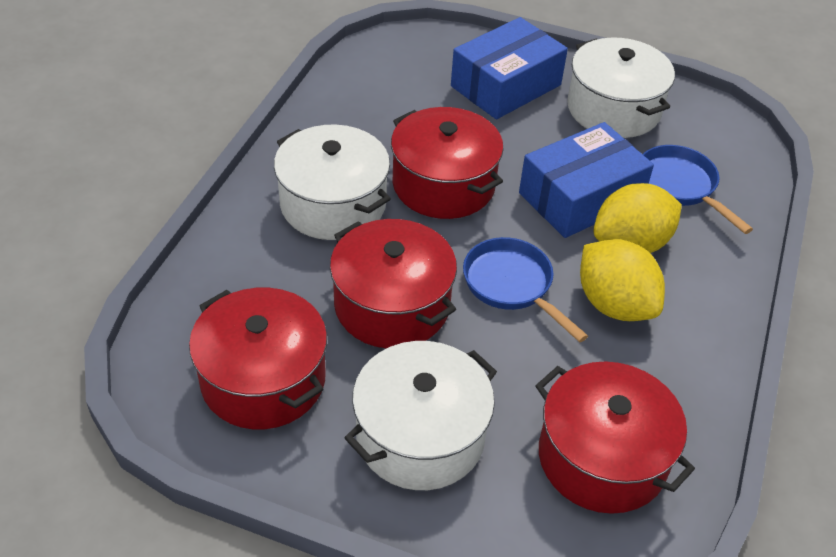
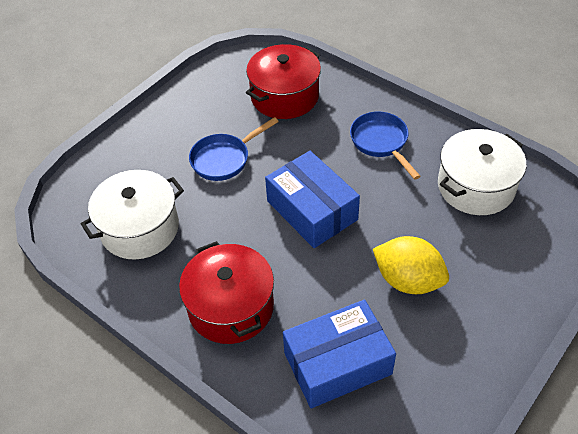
red pot: [189,288,327,429] [330,219,457,348] [391,107,504,219] [535,361,695,514] = 4 -> [179,241,274,344] [246,44,321,119] = 2
white pot: [274,125,391,240] [345,341,497,490] [567,38,675,138] = 3 -> [81,170,184,260] [438,129,526,215] = 2
yellow lemon: [580,239,665,321] [594,183,682,253] = 2 -> [373,236,449,294] = 1

